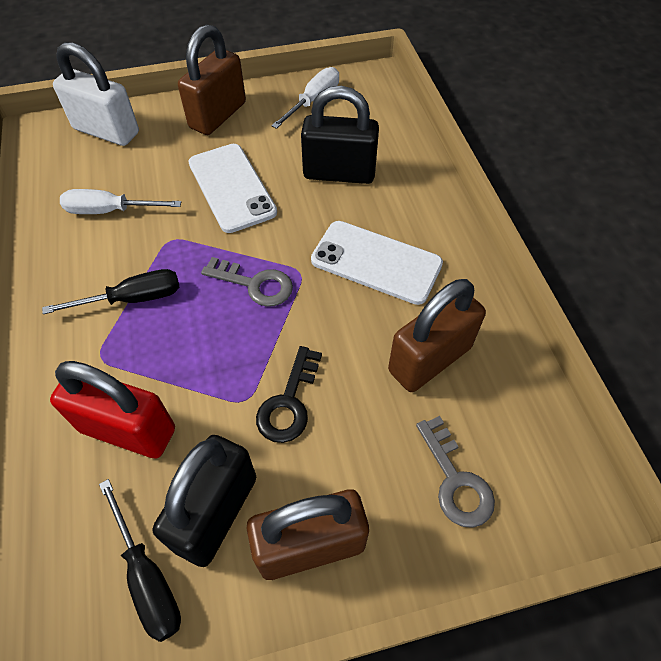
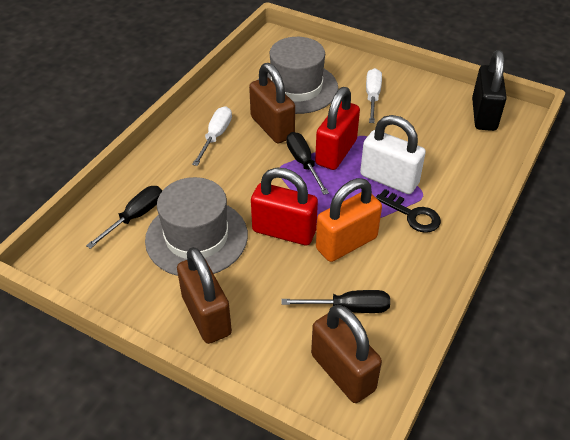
black padlock: [153,435,256,567] [301,86,379,184] = 2 -> [472,50,507,131] = 1
black screwdriver: [42,269,179,314] [99,479,181,642] = 2 -> [86,186,162,249] [281,290,390,313] [287,132,329,195] = 3
grey hat: none = 0 -> [145,177,248,276] [258,37,338,114] = 2
grey key: [201,257,293,307] [416,416,495,528] = 2 -> none = 0
orange padlock: none = 0 -> [316,178,382,262] = 1
red padlock: [50,361,175,459] = 1 -> [251,168,318,245] [315,87,360,170] = 2
white phone: [188,144,277,233] [311,221,443,305] = 2 -> none = 0

